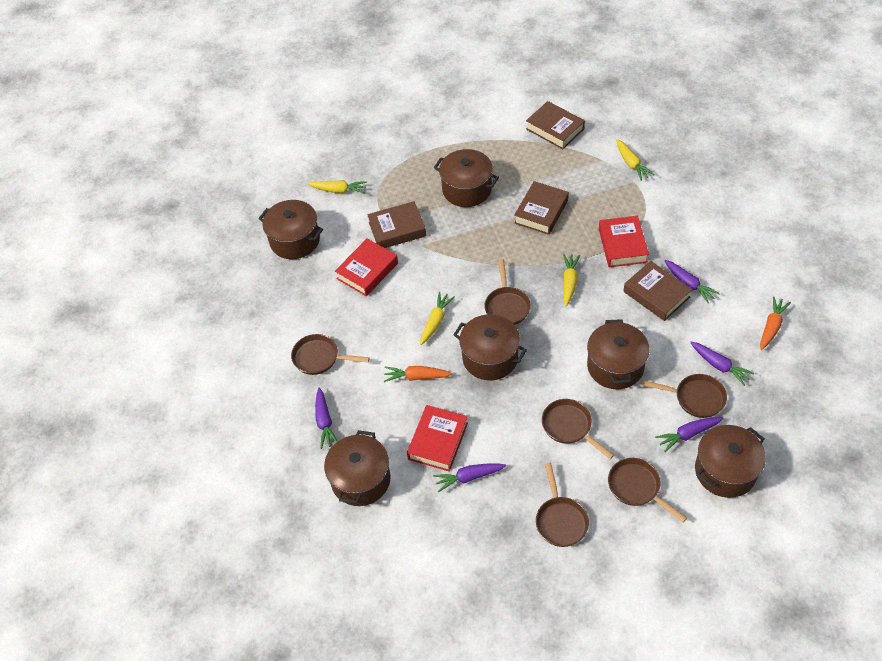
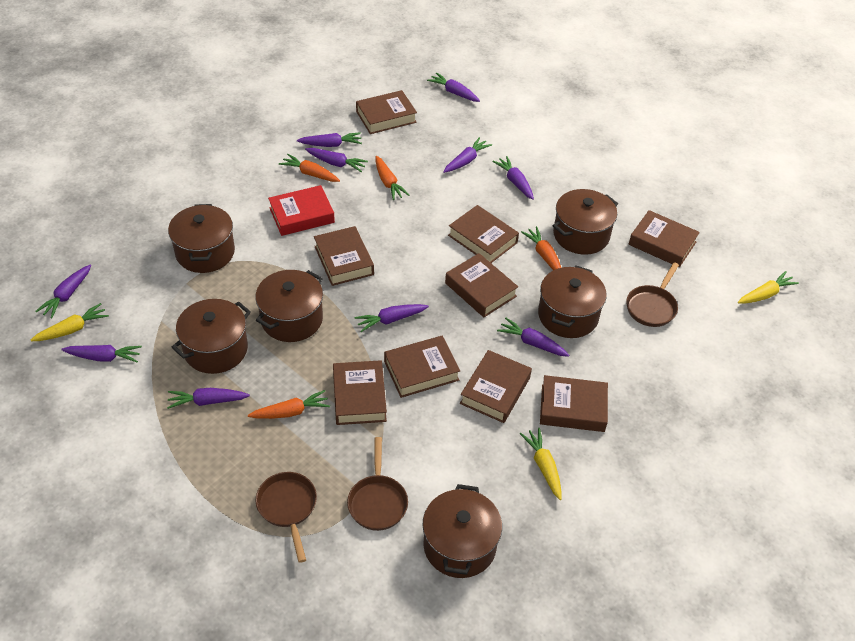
brown book: [367,201,426,248] [514,181,569,235] [526,101,585,149] [623,261,692,321] = 4 -> [314,226,374,286] [333,360,387,425] [356,90,417,134] [384,336,460,398] [445,253,518,317] [448,205,519,263] [460,350,532,423] [540,375,608,432] [628,210,700,267] = 9
brown pan: [291,334,369,375] [484,259,531,325] [536,463,589,547] [542,399,614,459] [608,458,687,522] [642,374,727,418] = 6 -> [256,472,317,563] [347,437,408,531] [626,262,679,327] = 3
orange carrot: [384,366,452,382] [760,296,791,350] = 2 -> [248,390,330,419] [279,154,340,182] [375,156,409,200] [521,226,561,270] = 4
purple carrot: [315,388,338,449] [433,463,506,492] [655,417,723,452] [664,260,720,303] [690,342,754,386] = 5 -> [35,265,91,318] [61,345,142,362] [167,388,250,409] [297,133,362,147] [305,148,368,172] [355,304,429,332] [427,73,480,102] [443,137,492,173] [492,156,534,200] [497,318,569,357] = 10
red book: [335,239,398,296] [407,405,468,472] [599,216,649,267] = 3 -> [268,185,335,236] = 1
yellow carrot: [308,180,367,193] [420,292,455,345] [563,254,580,306] [616,139,655,181] = 4 -> [31,303,109,341] [520,428,562,500] [738,271,799,304] = 3

